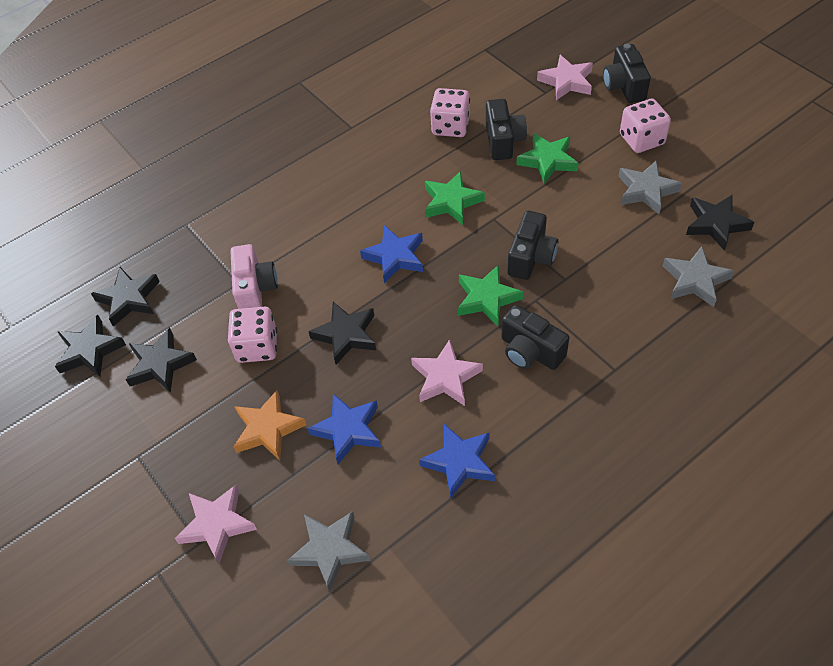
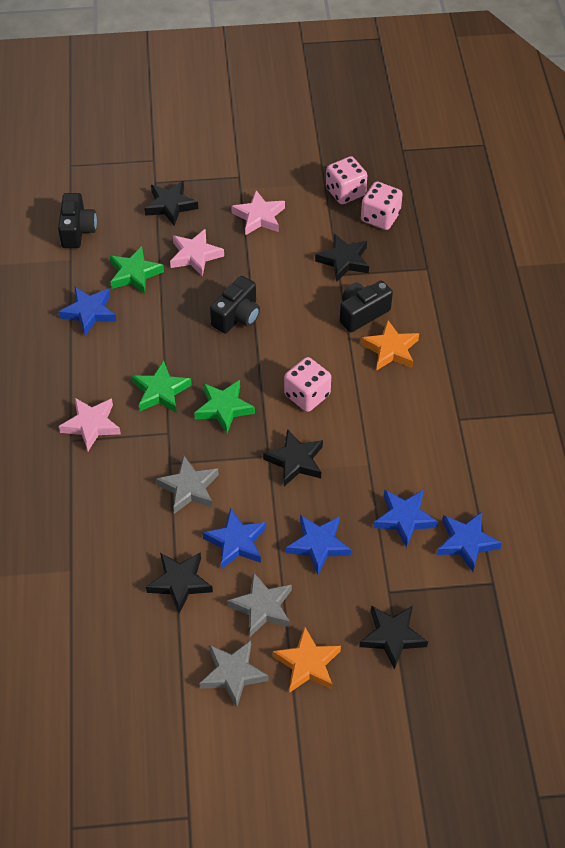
black camera: [486,99,527,160] [501,305,569,370] [508,211,558,280] [603,44,651,103] = 4 -> [58,193,97,248] [210,276,260,333] [340,281,393,332] = 3
blue star: [308,394,381,464] [360,225,423,283] [419,424,495,498] = 3 -> [58,287,117,336] [203,508,266,569] [286,515,351,575] [373,490,438,548] [437,512,502,572] = 5
orange star: [233,390,306,460] = 1 -> [273,626,341,693] [361,319,419,371] = 2
pink camera: [230,244,278,309] = 1 -> none = 0

